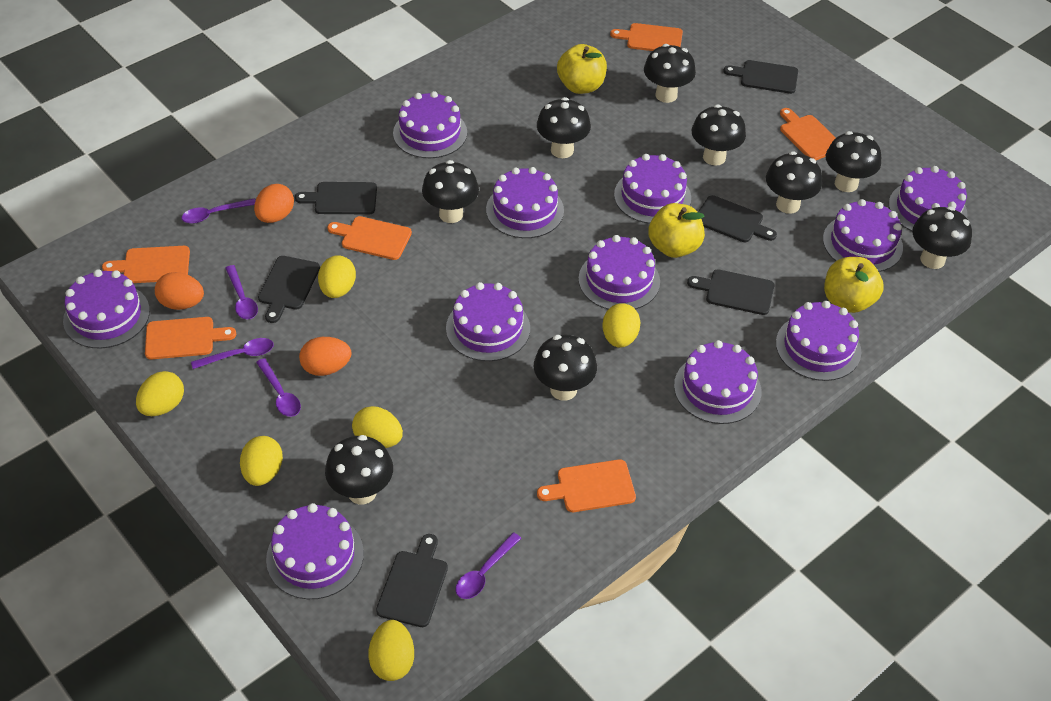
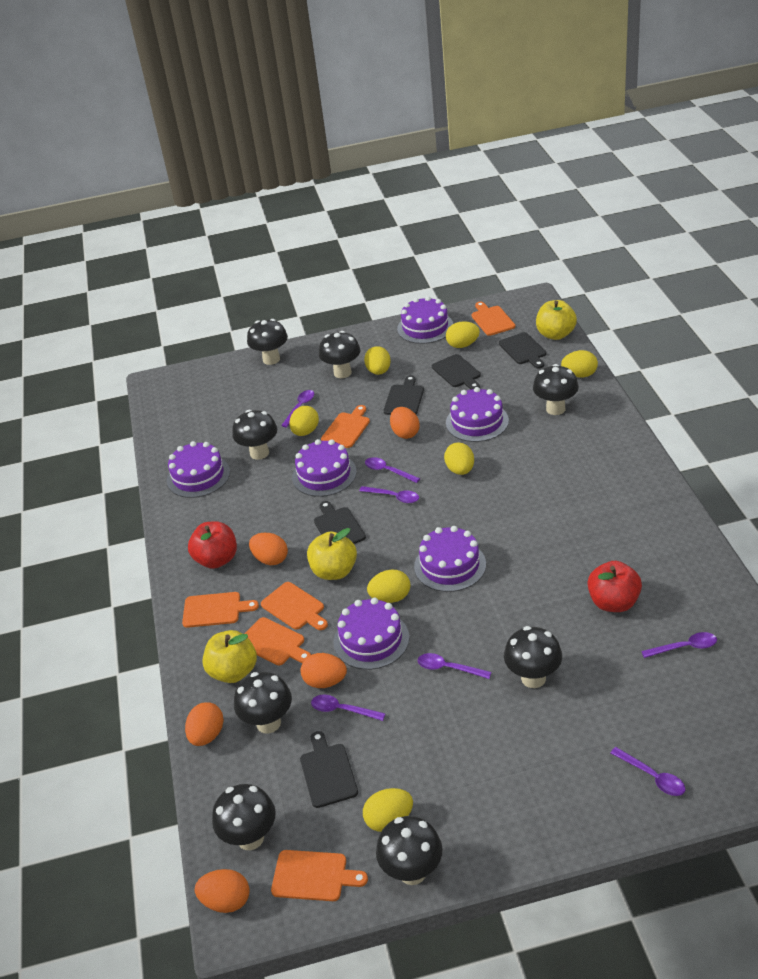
black cutting board: [258,256,320,323] [295,182,377,214] [376,534,448,627] [687,269,775,315] [698,195,777,242] [724,60,798,94] = 6 -> [300,731,358,808] [314,501,366,544] [384,375,424,415] [432,354,481,390] [499,332,546,369] = 5
black mushroom: [325,435,393,505] [422,160,479,223] [534,335,597,401] [537,97,591,158] [644,44,696,103] [692,104,746,166] [766,151,822,214] [826,131,881,192] [912,207,972,269] = 9 -> [212,784,276,850] [232,410,277,460] [234,672,292,734] [247,319,288,365] [319,331,361,378] [376,816,442,885] [504,626,562,688] [533,364,579,415] = 8
orange egg: [155,272,204,310] [254,184,294,223] [299,337,351,376] = 3 -> [185,702,224,746] [195,869,250,913] [249,533,288,565] [300,653,347,688] [390,407,420,439] = 5
purple cake: [63,269,150,348] [266,503,364,599] [393,91,467,158] [446,282,530,361] [486,167,564,238] [578,235,660,310] [614,154,691,224] [674,340,761,424] [776,301,861,381] [823,199,903,272] [889,166,967,231] = 11 -> [167,441,230,498] [292,439,357,497] [334,598,409,670] [397,296,453,344] [414,526,486,592] [446,387,509,442] = 6
purple spoon: [182,198,256,224] [191,338,274,369] [225,265,258,320] [256,358,301,417] [456,532,521,599] = 5 -> [281,390,314,427] [311,695,386,721] [359,486,419,503] [365,457,420,483] [418,653,491,679] [611,747,685,796] [641,632,717,658] = 7
red apple: none = 0 -> [188,521,237,569] [587,561,642,612] = 2
yellow egg: [136,371,184,416] [240,436,283,486] [318,255,356,298] [352,406,403,448] [368,620,414,681] [602,303,641,348] = 6 -> [289,406,319,436] [363,788,413,832] [364,346,391,375] [367,570,410,603] [444,442,474,475] [446,321,480,348] [561,350,598,377] = 7

